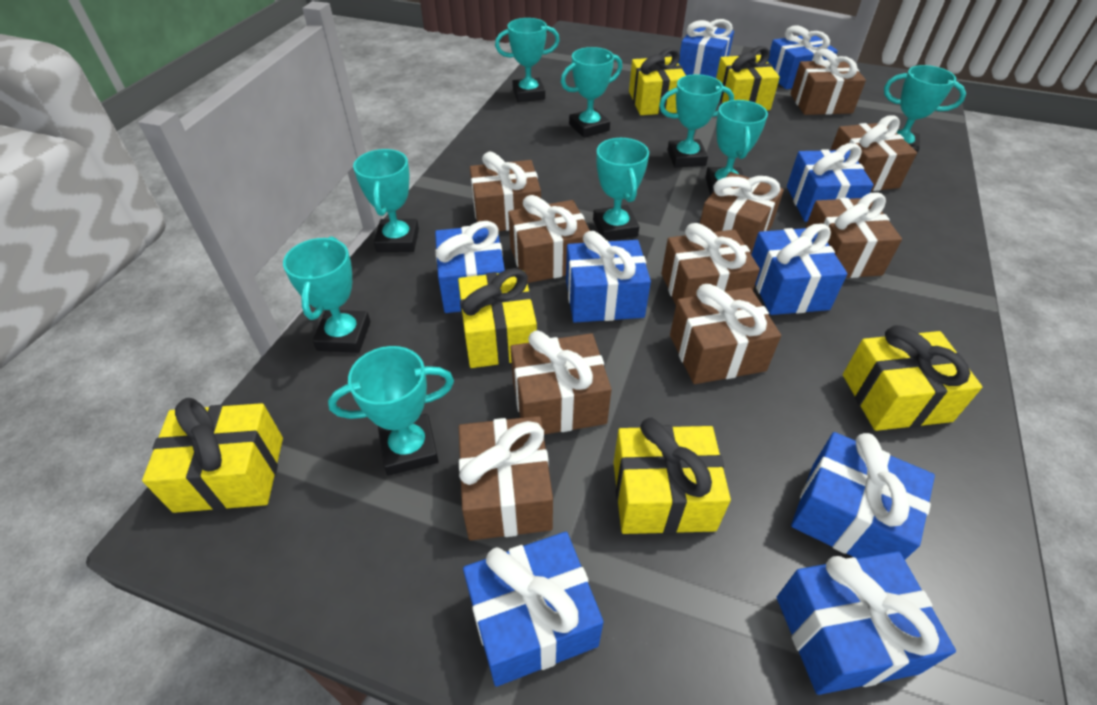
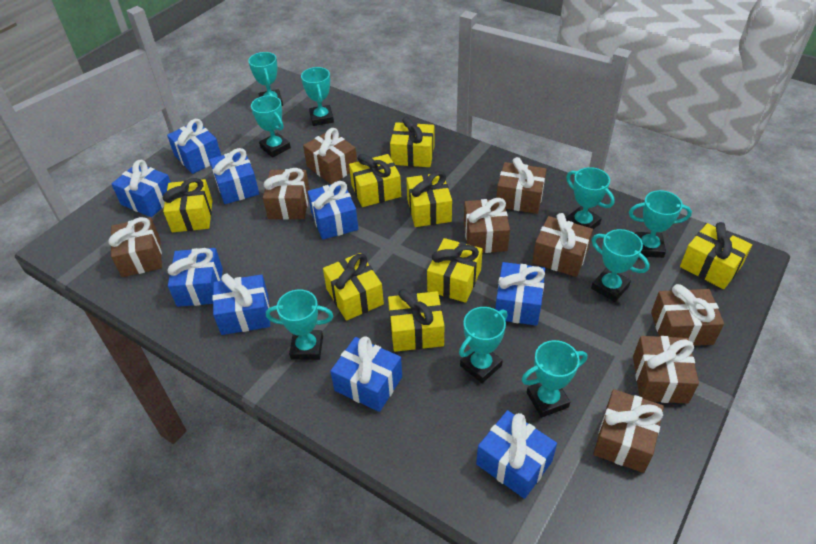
brown gift: [459,416,553,540] [470,151,541,231] [508,195,590,283] [510,330,612,434] [661,223,760,305] [670,284,781,384] [700,172,784,254] [791,49,866,115] [805,193,902,278] [831,115,917,191] = 10 -> [108,217,162,277] [263,168,310,220] [303,128,357,184] [464,198,510,253] [496,157,547,214] [532,213,593,277] [593,389,664,473] [633,336,699,404] [651,284,724,346] = 9
yellow gift: [142,398,283,513] [458,268,537,368] [613,418,731,534] [629,48,686,115] [716,46,780,110] [843,325,982,431] = 6 -> [163,178,212,232] [323,253,384,321] [349,154,401,207] [388,289,444,352] [390,116,434,167] [406,171,452,227] [427,238,483,303] [680,222,752,289] = 8

